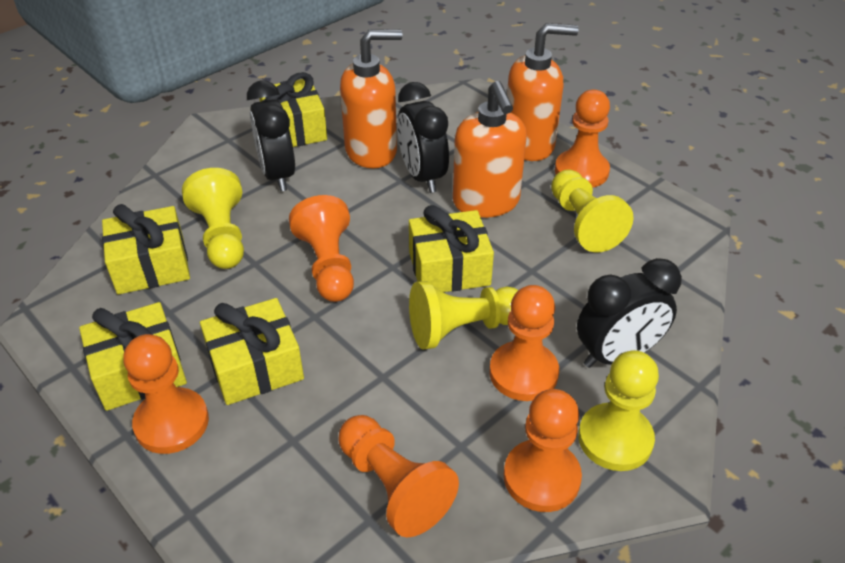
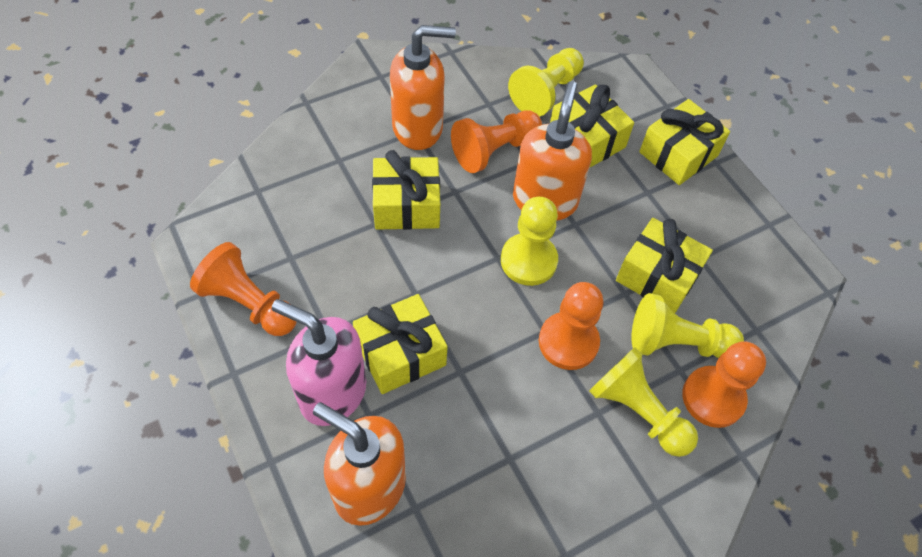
black clock: [247,80,295,191] [397,82,449,193] [577,258,682,368] = 3 -> none = 0
orange pawn: [123,334,209,454] [289,195,354,302] [339,415,459,537] [489,285,559,401] [504,389,582,512] [555,90,610,188] = 6 -> [190,242,296,336] [451,111,542,173] [539,282,603,370] [682,341,766,428] = 4
pink soap dispenser: none = 0 -> [272,299,366,426] = 1

